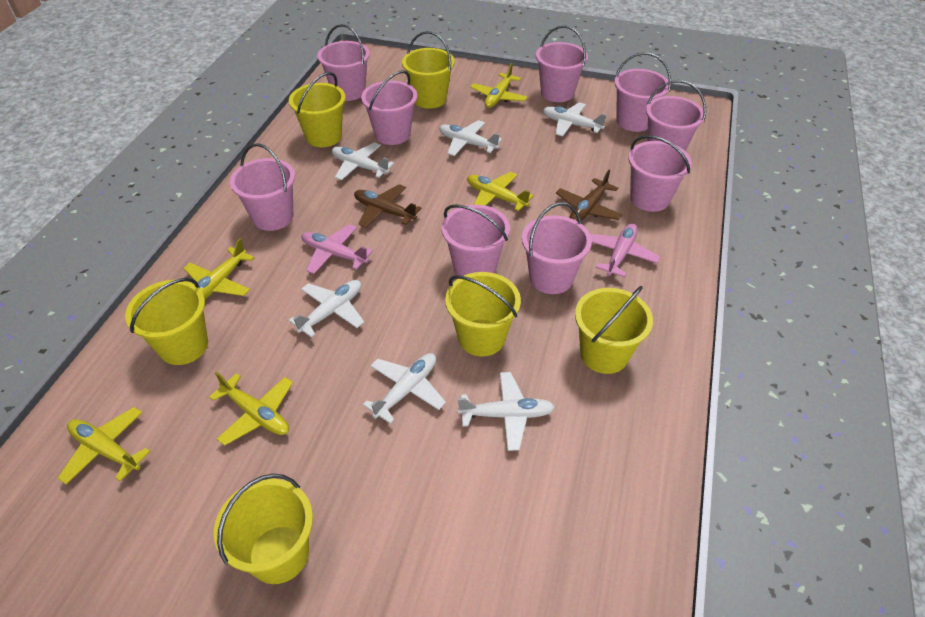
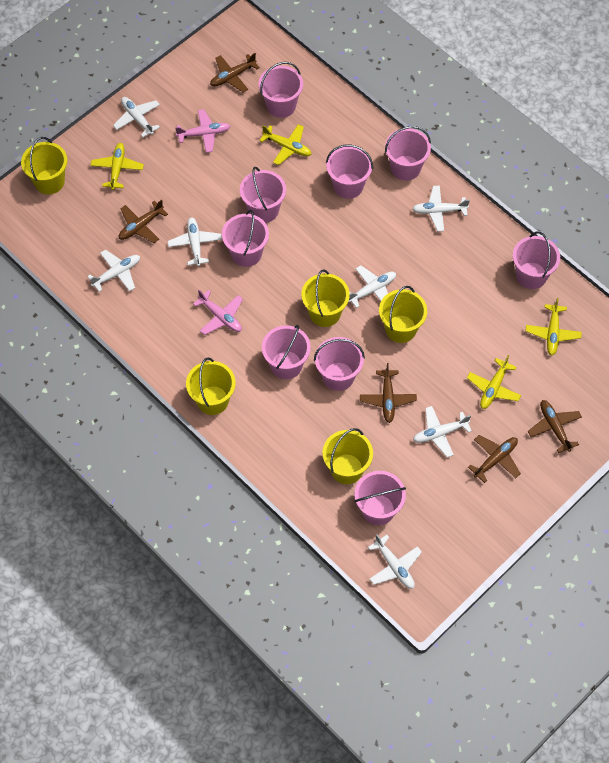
brown plane: [354,184,422,228] [556,170,623,221] = 2 -> [119,200,168,243] [210,53,260,92] [360,363,417,423] [468,435,521,483] [528,400,582,453] = 5
white plane: [289,280,364,338] [332,142,394,180] [363,353,446,424] [439,120,502,156] [458,372,555,451] [543,102,606,137] = 6 -> [87,249,140,292] [113,97,160,137] [168,217,222,267] [349,265,396,308] [368,534,422,589] [412,186,470,231] [413,406,472,457] = 7
yellow bucket: [125,278,208,365] [214,474,313,584] [289,72,346,147] [402,31,455,109] [445,272,521,356] [575,286,653,374] = 6 -> [21,137,67,194] [186,357,236,415] [301,269,350,327] [323,428,373,484] [379,286,427,343] = 5
yellow plane: [58,407,151,485] [183,238,255,299] [209,371,293,446] [467,172,534,211] [470,63,527,108] = 5 -> [91,143,144,190] [259,124,311,165] [467,355,521,409] [526,298,582,355] = 4

